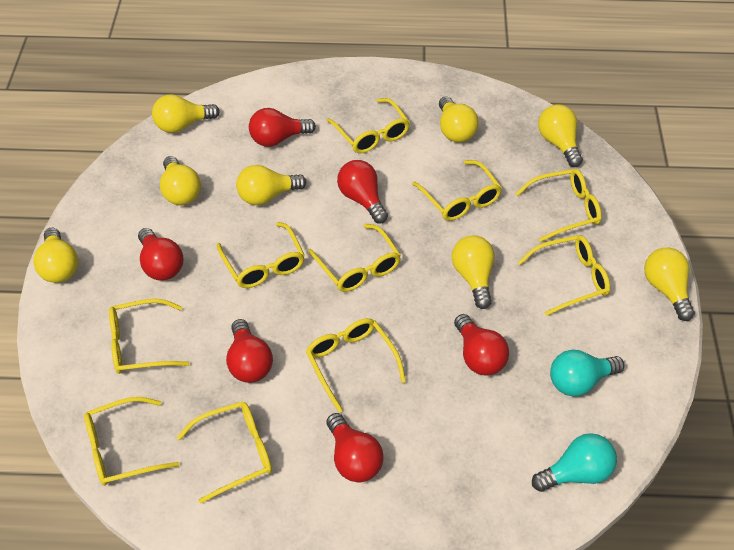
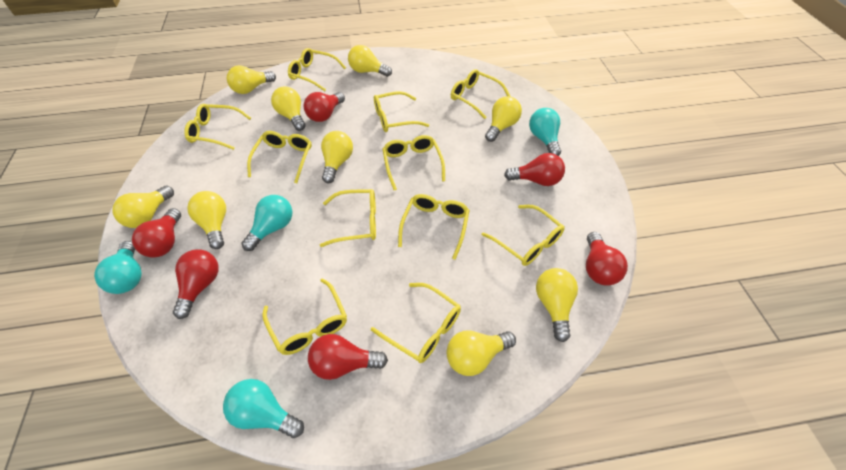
turquoise light bulb: [532,433,617,492] [550,350,624,397] = 2 -> [94,241,142,294] [223,379,304,438] [241,195,292,251] [529,108,561,156] = 4
yellow glasses: [84,397,179,486] [109,298,190,374] [177,401,272,504] [217,222,305,288] [306,318,406,412] [308,224,401,292] [327,98,410,153] [412,160,502,221] [515,169,602,242] [518,235,610,316] = 10 -> [184,104,251,150] [247,131,312,183] [262,279,347,355] [288,48,346,91] [320,189,376,247] [371,283,461,363] [374,91,429,132] [383,135,445,190] [398,194,470,260] [451,69,511,119] [482,205,565,266] = 11
yellow light bulb: [33,228,78,283] [152,94,220,133] [160,156,201,205] [236,165,306,205] [439,96,479,143] [452,235,495,309] [538,104,583,167] [644,247,695,321] = 8 -> [112,185,174,228] [187,191,226,249] [227,65,276,94] [271,86,306,131] [321,131,353,183] [348,45,392,77] [446,331,516,376] [485,96,522,142] [536,268,578,342] = 9

